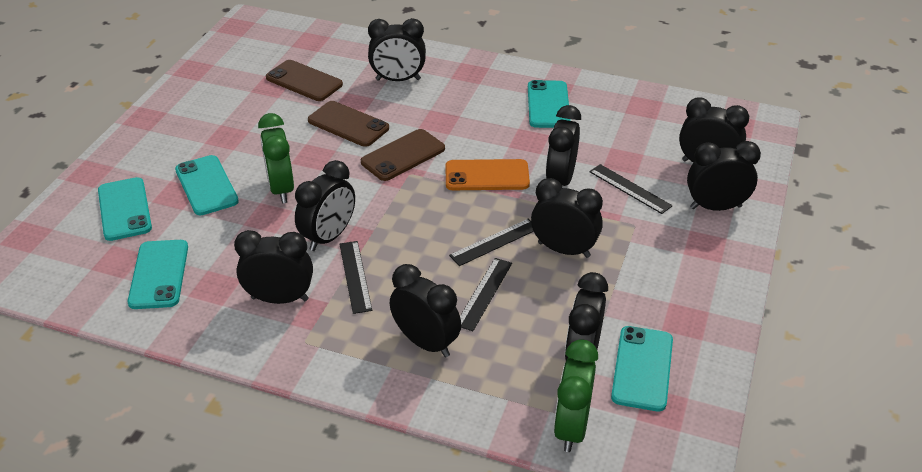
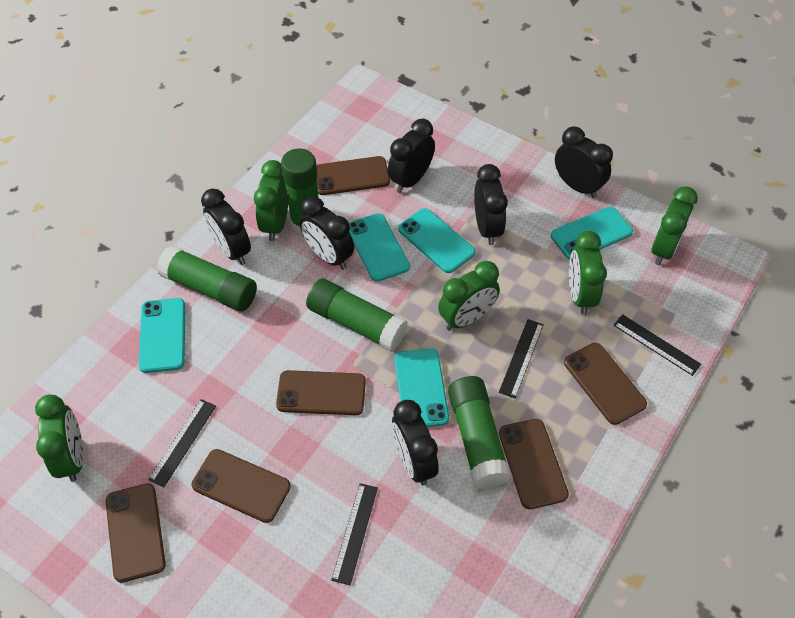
black clock: [234,230,313,304] [295,160,355,251] [368,18,426,81] [390,264,461,357] [531,178,603,258] [546,105,581,186] [565,272,608,360] [679,97,749,163] [687,141,761,211] = 9 -> [201,189,251,265] [300,196,354,270] [388,119,435,193] [392,400,438,485] [474,164,508,245] [555,126,613,198] = 6
brown phone: [266,60,343,101] [308,101,389,147] [361,129,445,181] = 3 -> [106,483,166,583] [191,449,291,523] [276,370,366,415] [316,156,390,195] [499,419,569,509] [564,343,647,425] = 6
green clock: [258,113,294,203] [554,339,598,452] = 2 -> [35,395,83,482] [254,160,288,241] [438,261,500,331] [569,231,607,315] [651,186,698,265] = 5
green glue stick: none = 0 -> [157,246,257,312] [281,148,319,235] [306,278,408,351] [448,376,511,489] = 4
orange phone: [446,159,530,190] = 1 -> none = 0

